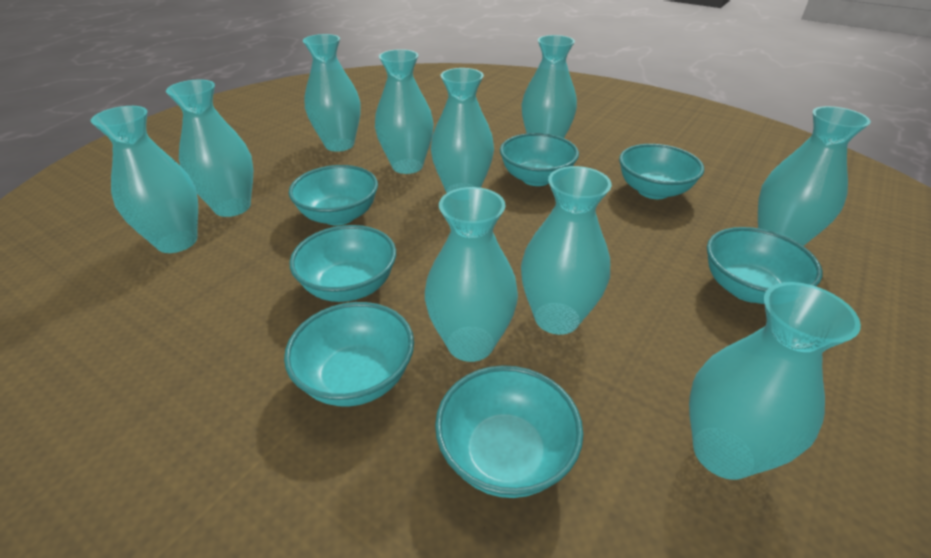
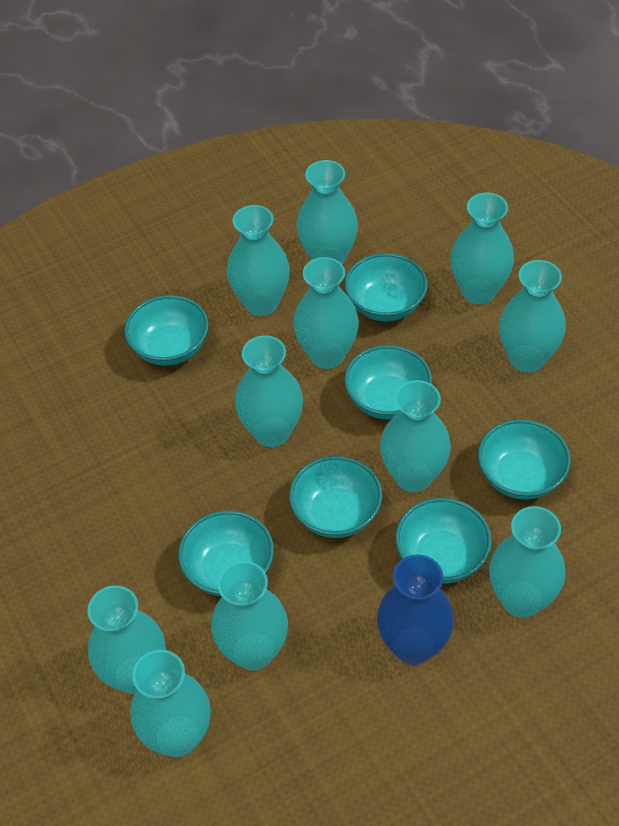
blue vase: none = 0 -> [377,554,454,665] = 1
turquoise vase: [91,106,198,253] [166,79,253,217] [303,34,361,152] [375,49,434,174] [425,187,518,362] [431,68,494,193] [521,35,577,138] [521,166,612,335] [689,282,861,480] [758,106,871,246] = 10 -> [88,585,166,694] [130,650,211,757] [211,561,288,671] [227,205,290,316] [235,335,303,447] [293,257,359,369] [296,160,358,265] [380,380,451,492] [450,192,514,304] [489,506,565,618] [499,260,566,373] = 11

